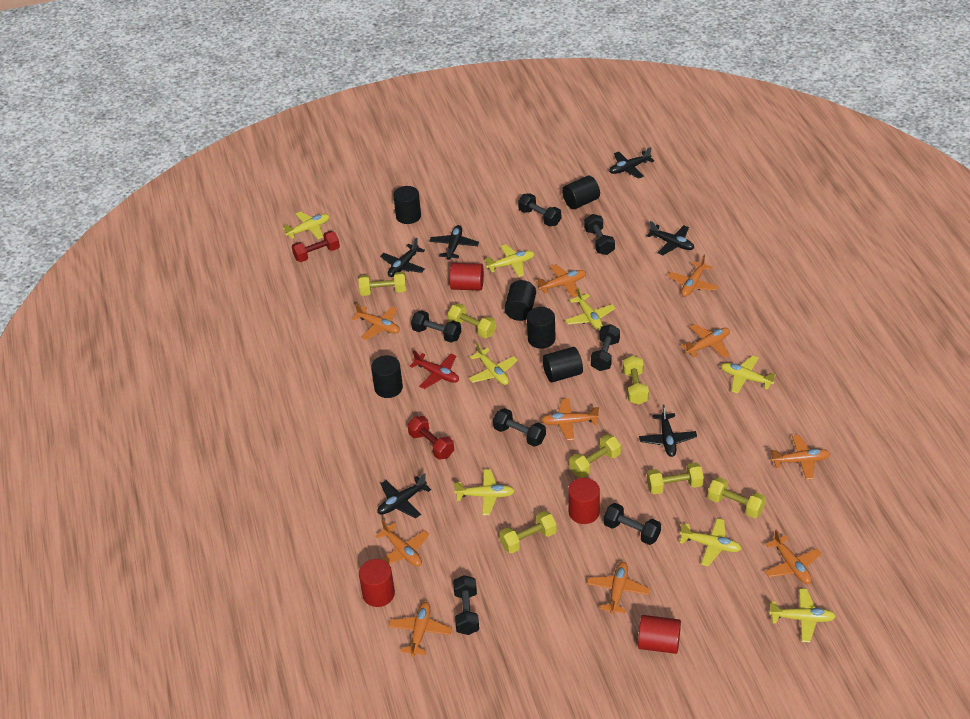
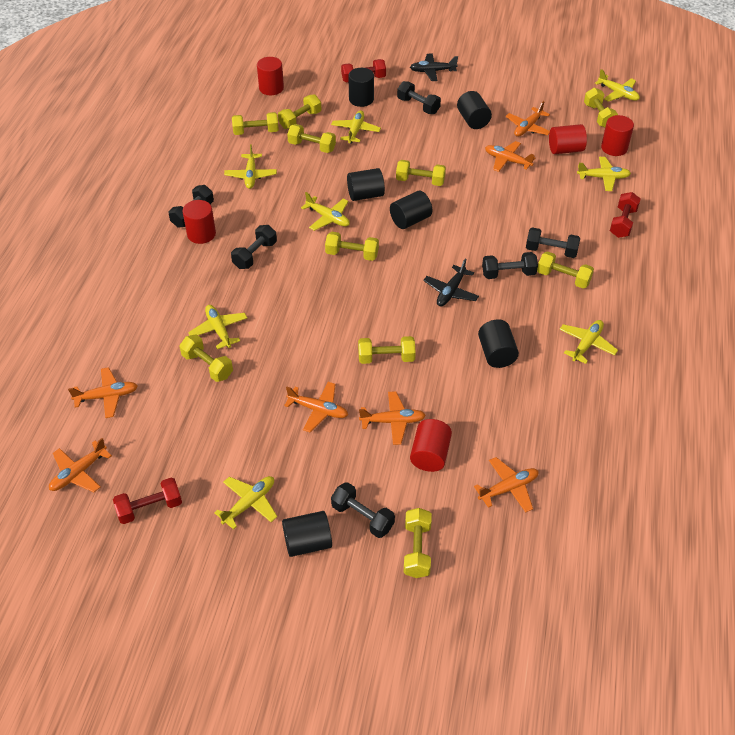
black dumbbell: [411,310,461,343] [453,575,479,635] [493,408,546,447] [518,193,561,226] [584,214,615,255] [591,324,620,371] [604,503,661,545] = 7 -> [169,185,214,228] [231,225,277,269] [331,482,395,538] [397,81,441,114] [482,252,538,279] [526,227,580,258] = 6
black plane: [378,473,431,518] [380,238,425,277] [429,225,479,260] [609,147,654,178] [639,404,697,457] [646,221,694,255] = 6 -> [410,54,458,81] [423,258,479,306] = 2
orange plane: [352,304,400,340] [375,519,429,567] [388,602,452,657] [536,264,586,297] [541,398,599,440] [587,562,650,614] [668,255,718,297] [681,324,730,358] [764,530,822,584] [771,435,830,480] = 10 -> [49,438,112,492] [68,367,138,418] [284,382,348,432] [359,391,426,445] [474,457,538,512] [485,141,535,172] [506,101,550,137] = 7
red cylinder: [359,559,395,607] [450,263,484,290] [568,478,600,524] [638,615,681,654] = 4 -> [183,200,216,244] [257,57,284,95] [410,419,452,472] [549,124,587,154] [601,115,634,156] = 5
red dumbbell: [292,231,340,262] [408,416,454,460] = 2 -> [113,478,182,524] [341,59,386,82] [610,192,641,238] = 3
red plane: [409,350,459,389] = 1 -> none = 0
yellow dumbbell: [358,272,406,296] [448,303,496,338] [499,511,557,553] [569,435,621,478] [623,355,649,405] [647,463,704,494] [708,477,766,518] = 7 -> [179,334,233,382] [232,112,279,135] [278,94,321,129] [287,124,336,153] [325,232,379,261] [358,336,416,364] [396,160,446,186] [404,508,432,578] [537,251,594,289] [584,88,618,128] = 10

